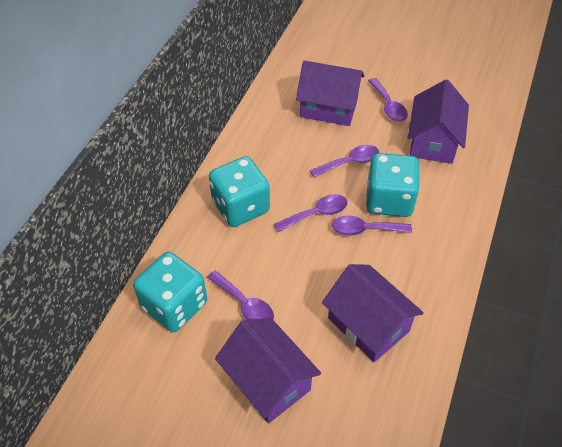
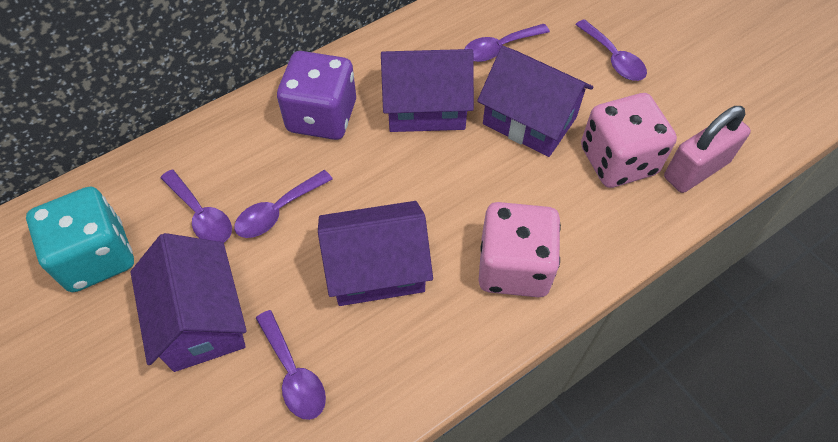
pink dice: none = 0 -> [478,202,561,297] [581,93,677,188] = 2
pink padlock: none = 0 -> [664,106,751,193] = 1
purple dice: none = 0 -> [277,51,356,140] = 1
turquoise dice: [133,252,207,332] [209,156,270,227] [366,153,420,217] = 3 -> [26,187,134,292] = 1

